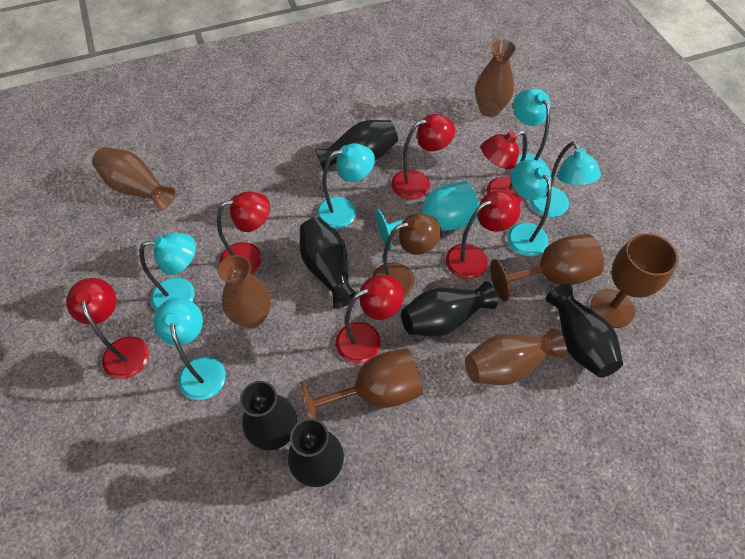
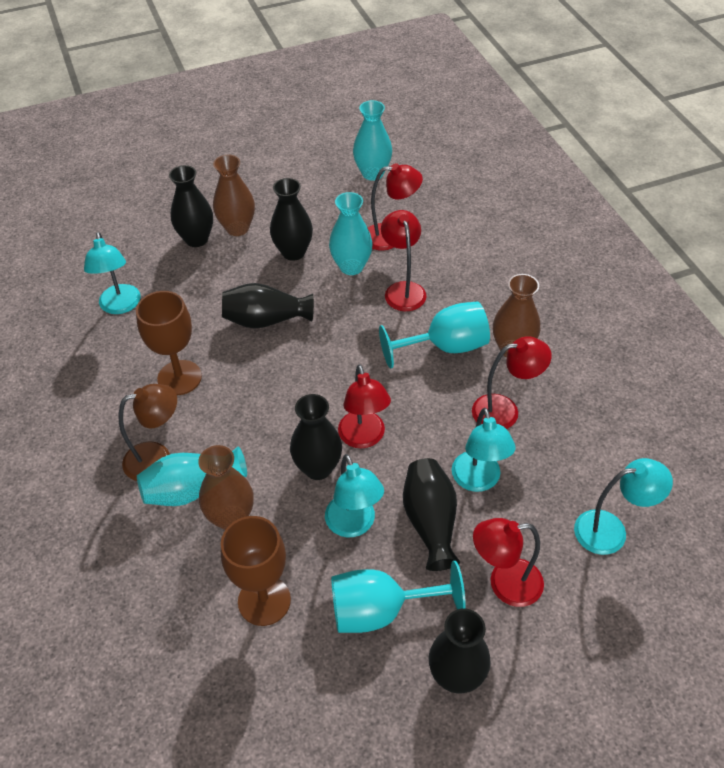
brown goblet: [300,348,423,419] [490,234,604,302] [590,233,678,328] = 3 -> [136,291,202,395] [221,516,291,626] = 2
brown vase: [92,147,175,210] [218,255,271,329] [465,328,567,385] [475,39,517,117] = 4 -> [198,445,254,530] [213,155,255,236] [493,274,540,358] = 3
red lamp: [66,278,149,379] [217,192,270,274] [336,275,404,363] [391,114,455,200] [446,191,520,279] [481,131,528,204] = 6 -> [338,365,391,448] [368,163,423,250] [381,210,426,311] [472,337,552,429] [473,518,544,607] = 5
turquoise goblet: [375,181,479,249] = 1 -> [331,561,466,633] [379,301,490,369] = 2
turquoise lamp: [139,233,196,310] [153,297,226,400] [317,143,375,229] [507,160,552,257] [510,88,550,173] [529,142,601,217] = 6 -> [84,232,141,314] [325,454,384,537] [452,408,516,492] [574,458,673,555] = 4
turquoise vase: none = 0 -> [137,446,247,506] [329,192,373,275] [353,100,392,181] = 3

